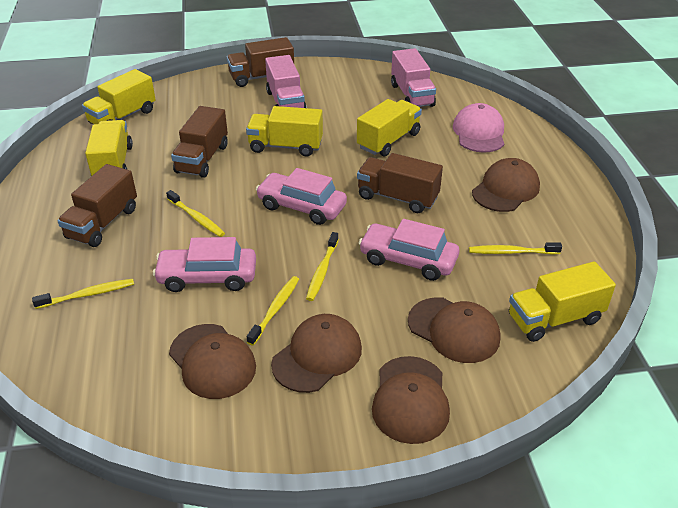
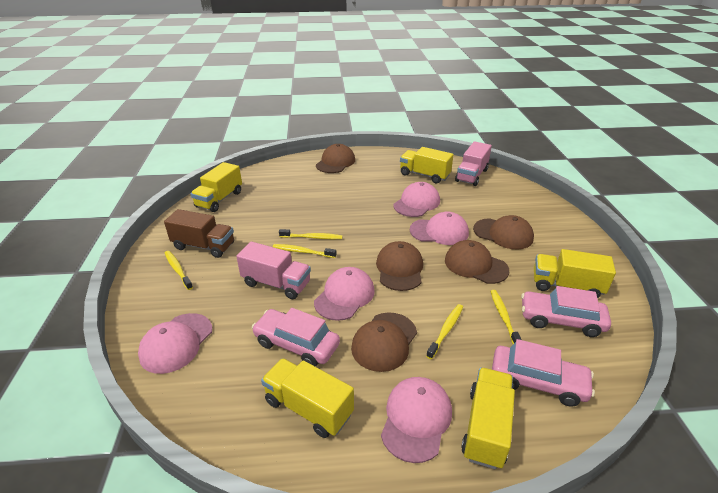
brown truck: [57,164,137,247] [171,106,228,178] [227,37,294,87] [357,153,443,213] = 4 -> [164,209,234,258] = 1
pink cap: [453,103,504,153] = 1 -> [138,313,212,374] [314,267,375,321] [381,377,452,463] [393,182,440,217] [410,212,469,245] = 5

